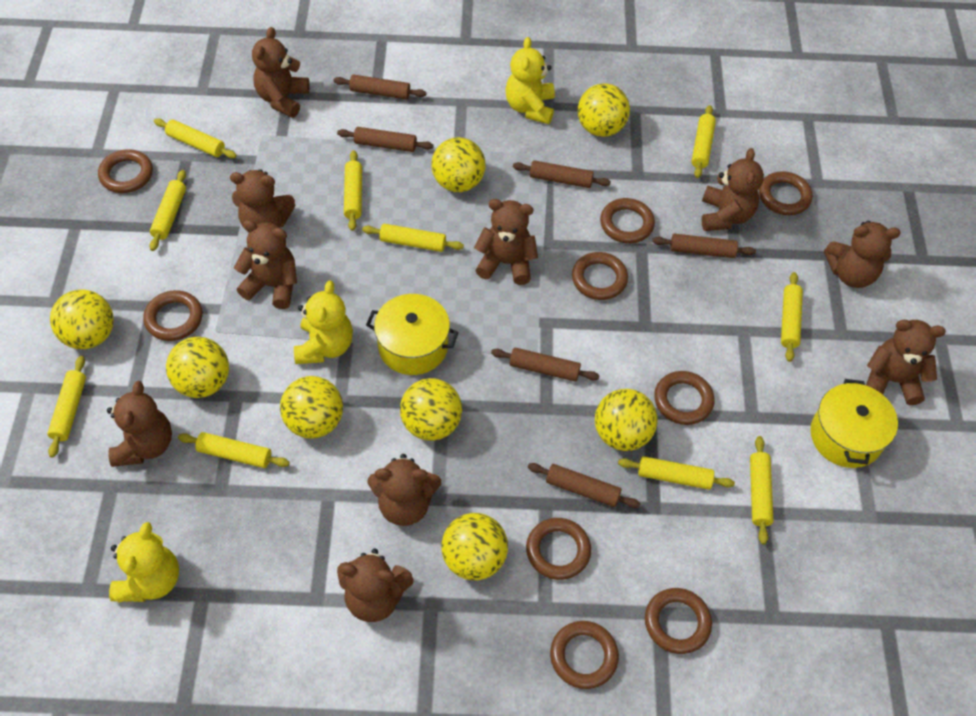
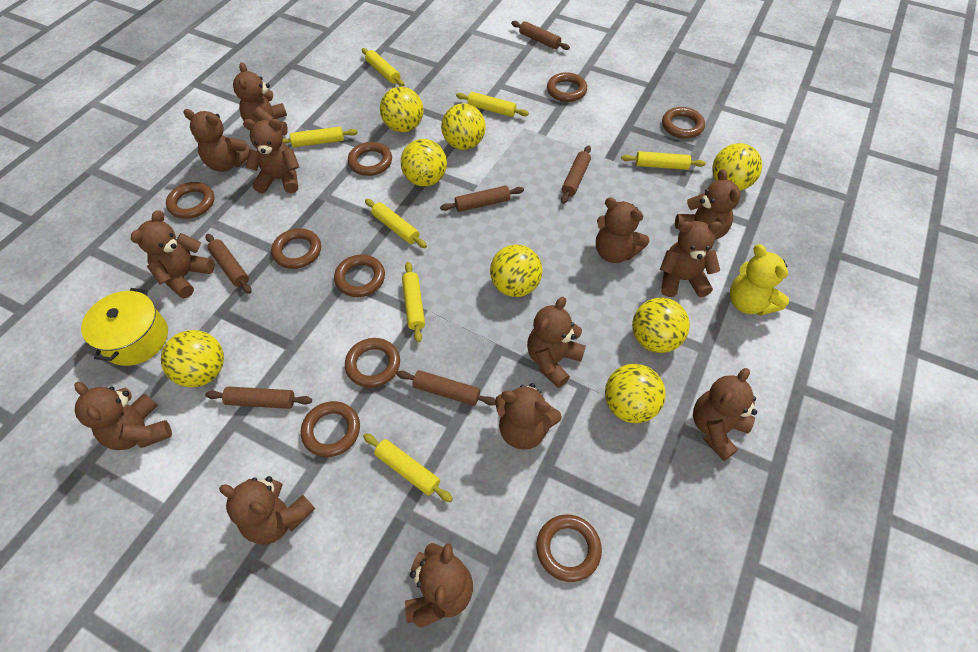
brown teddy bear: [107,381,172,467] [230,169,295,232] [234,220,297,309] [252,27,309,118] [337,549,413,622] [368,454,441,526] [474,199,538,285] [701,148,764,231] [824,221,901,288] [866,320,946,405] = 10 -> [74,382,172,450] [131,210,215,298] [183,109,252,172] [219,476,315,545] [233,62,288,135] [243,119,299,193] [405,543,473,628] [495,383,562,450] [527,297,586,388] [596,198,650,263] [660,221,722,297] [675,169,740,240] [693,368,757,461] = 13
yellow pot: [366,294,459,375] [810,379,898,468] = 2 -> [81,288,168,366] = 1
yellow rolling pin: [47,356,86,458] [149,170,186,251] [154,118,237,158] [178,432,290,468] [344,150,362,231] [362,224,464,252] [618,456,735,489] [692,105,716,178] [750,436,773,545] [781,272,803,362] = 10 -> [282,127,358,147] [362,48,405,86] [363,433,453,502] [365,199,427,248] [402,262,425,343] [456,92,529,117] [621,151,706,170] = 7
yellow teddy bear: [109,522,179,602] [294,281,353,364] [505,37,555,124] = 3 -> [730,244,789,316] = 1

